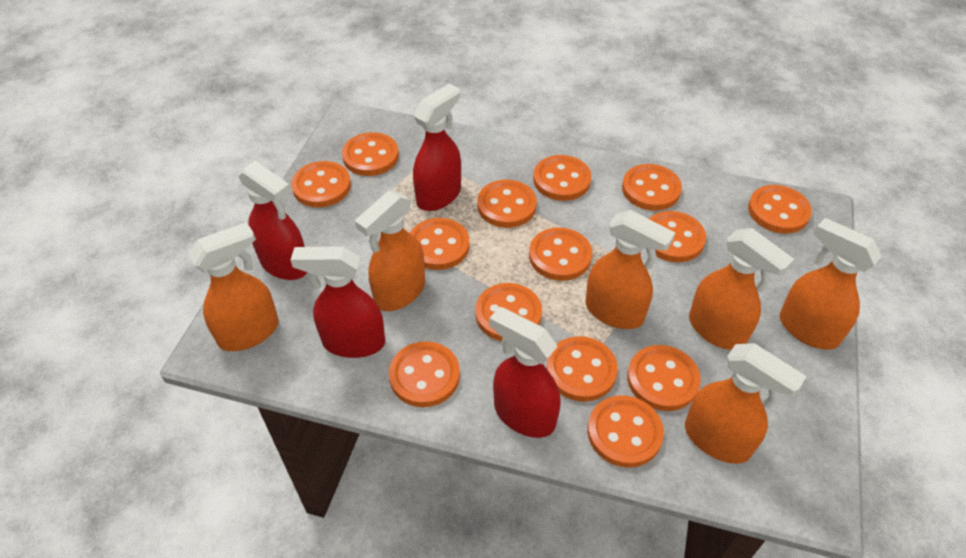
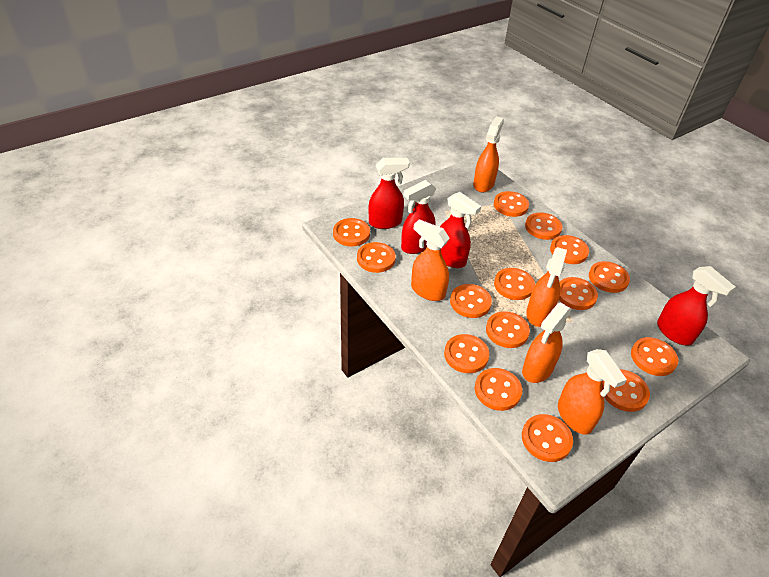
orange button: [291,161,351,207] [342,132,399,176] [389,341,460,407] [410,218,470,270] [475,283,542,341] [477,180,537,228] [529,228,592,281] [533,155,591,201] [546,336,618,402] [588,395,664,468] [622,164,682,211] [627,345,701,411] [649,211,706,262] [748,185,812,234] = 14 -> [333,218,370,247] [357,242,396,273] [444,334,490,373] [450,284,492,318] [475,368,522,411] [486,311,530,348] [494,191,529,217] [494,268,535,300] [522,414,573,462] [525,212,562,240] [550,235,589,264] [559,277,598,310] [589,261,630,293] [602,369,650,412] [631,337,678,376] = 15
orange spray bottle: [188,222,279,351] [355,191,425,311] [585,210,676,329] [685,343,807,464] [689,228,794,350] [780,218,882,350] = 6 -> [411,219,450,301] [473,116,504,192] [522,303,572,383] [526,247,567,327] [558,349,627,435] = 5

